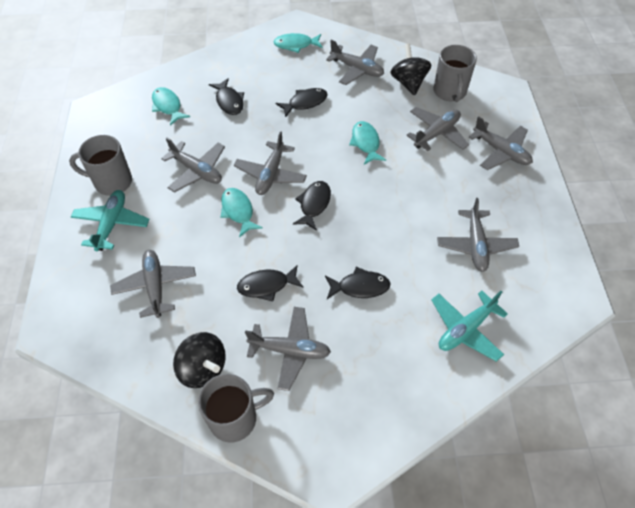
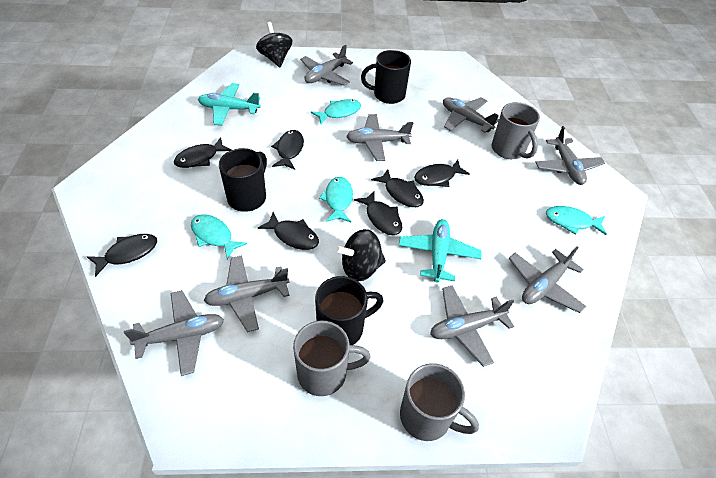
black fish: [209,78,244,115] [237,265,303,301] [276,88,328,118] [293,181,331,231] [325,267,391,299] = 5 -> [87,234,157,277] [174,137,231,168] [258,212,319,250] [271,130,304,170] [354,190,402,235] [371,169,424,207] [414,160,470,187] = 7
black mug: none = 0 -> [219,148,267,212] [315,276,383,345] [361,50,411,104] = 3

